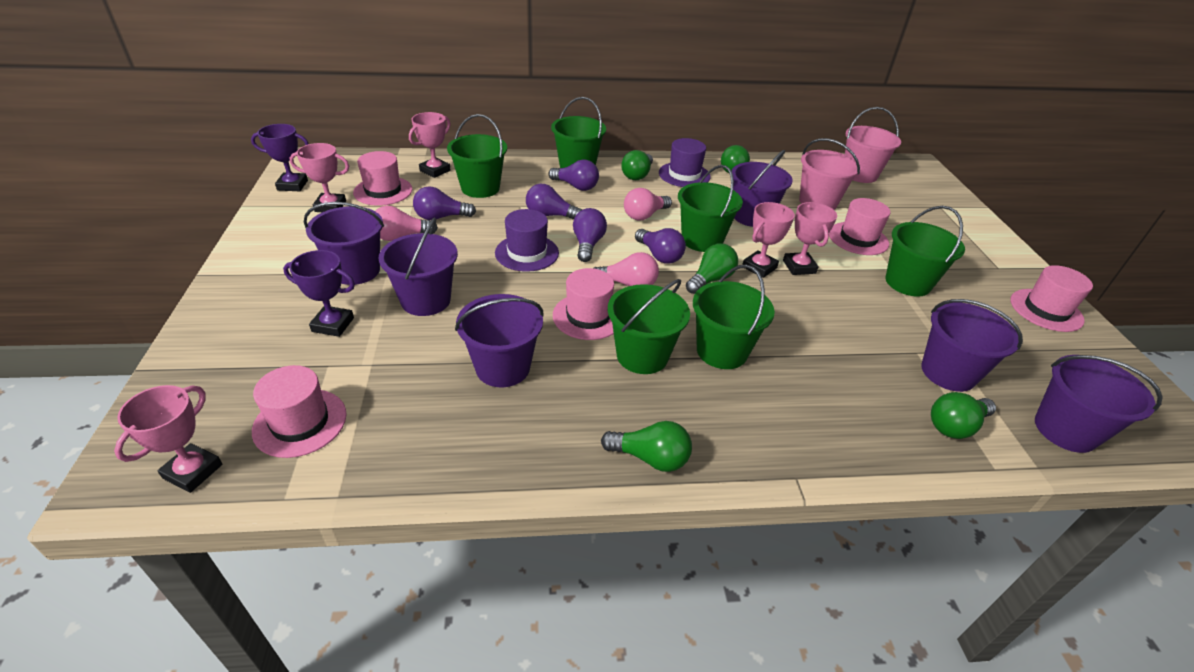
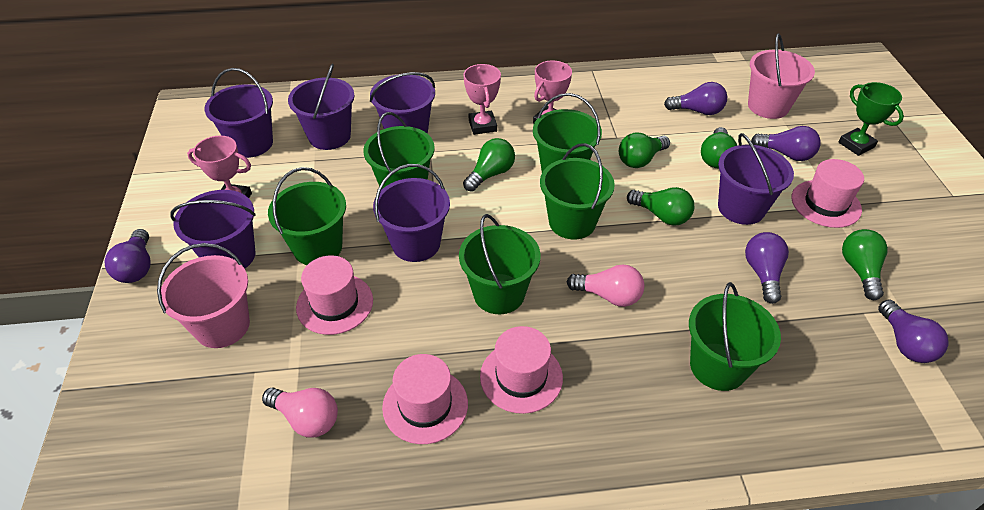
green trophy: none = 0 -> [839,82,904,156] = 1
pink hat: [252,365,347,458] [353,151,412,206] [553,268,614,340] [829,198,891,255] [1010,265,1093,332] = 5 -> [296,255,373,335] [382,354,468,444] [480,326,563,414] [791,159,864,228] = 4
pink light bulb: [375,206,438,241] [593,252,659,286] [624,188,672,221] = 3 -> [262,388,338,438] [567,264,644,307] = 2
pink trophy: [114,385,222,493] [290,143,349,212] [409,112,451,178] [742,202,795,278] [783,202,837,275] = 5 -> [187,136,252,198] [463,64,501,135] [533,60,572,124] = 3
purple hat: [495,209,559,272] [659,138,711,187] = 2 -> none = 0
purple trophy: [251,124,309,191] [283,250,355,337] = 2 -> none = 0

